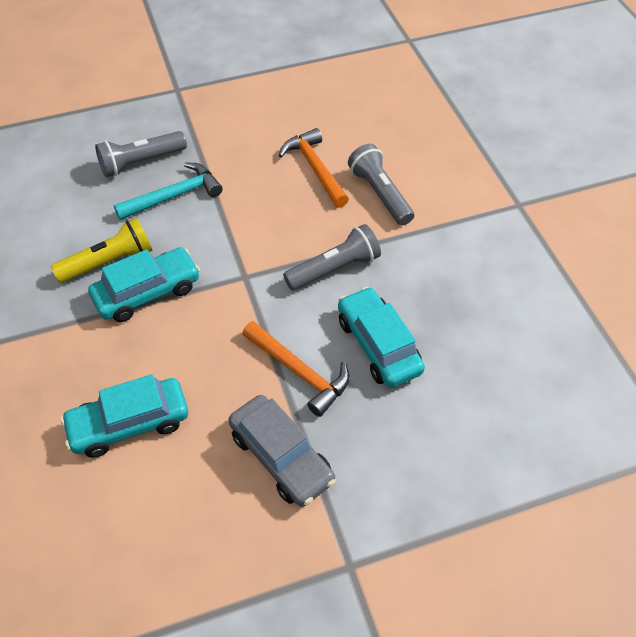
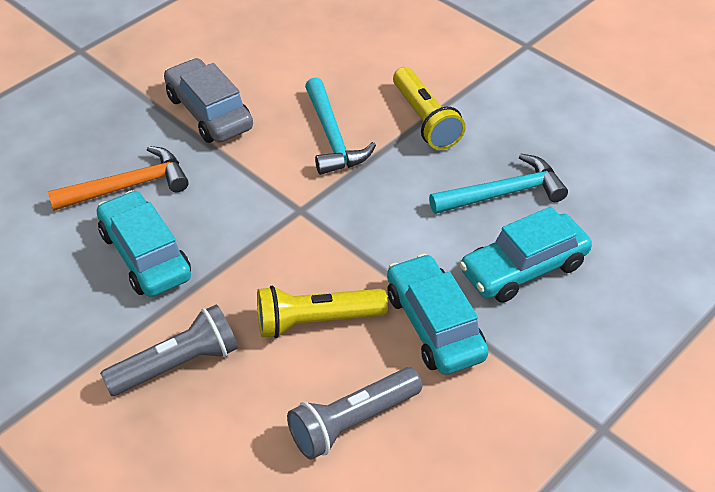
grey flashlight: [95,131,187,177] [283,224,381,290] [348,144,414,225] = 3 -> [100,304,238,396] [287,367,422,460] = 2
orange hammer: [242,321,349,417] [279,128,349,208] = 2 -> [48,146,189,211] = 1
turquoise hammer: [114,163,223,220] = 1 -> [305,77,376,175] [429,153,568,214] = 2
yellow flashlight: [51,218,153,283] = 1 -> [257,286,388,338] [393,67,466,150] = 2

